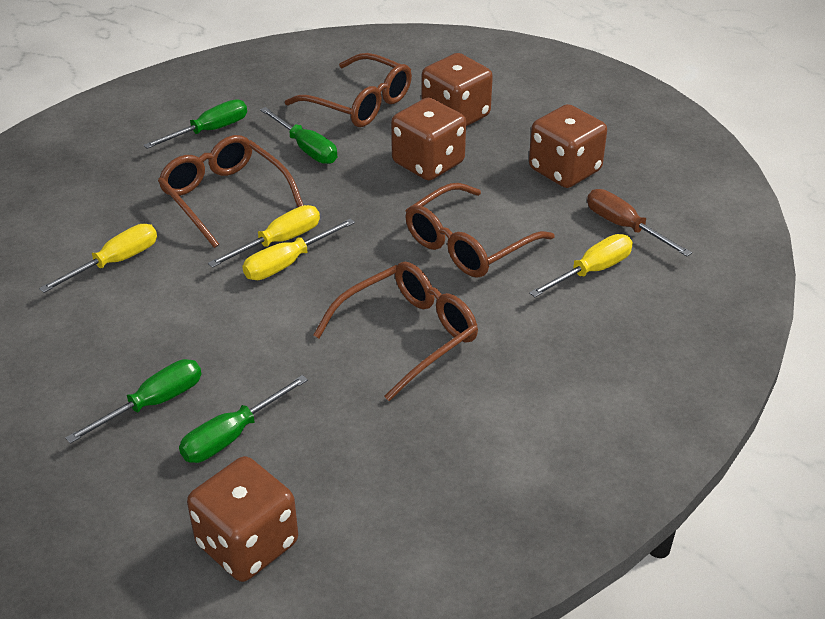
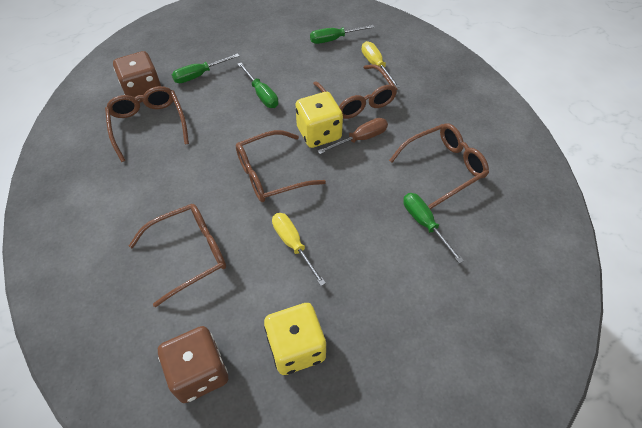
brown dice: [187,456,298,582] [391,98,466,180] [421,53,493,126] [529,104,607,188] = 4 -> [113,51,161,103] [158,326,228,403] = 2
brown glasses: [158,135,304,248] [285,53,412,127] [313,262,478,401] [405,183,554,278] = 4 -> [105,86,189,162] [129,204,226,307] [236,130,326,202] [313,64,397,119] [389,123,489,209] = 5
yellow dice: none = 0 -> [264,303,326,375] [295,92,343,148] = 2
yellow screwdriver: [39,224,157,293] [208,205,320,268] [242,218,355,280] [529,234,633,297] = 4 -> [272,213,326,286] [362,41,400,88] = 2

